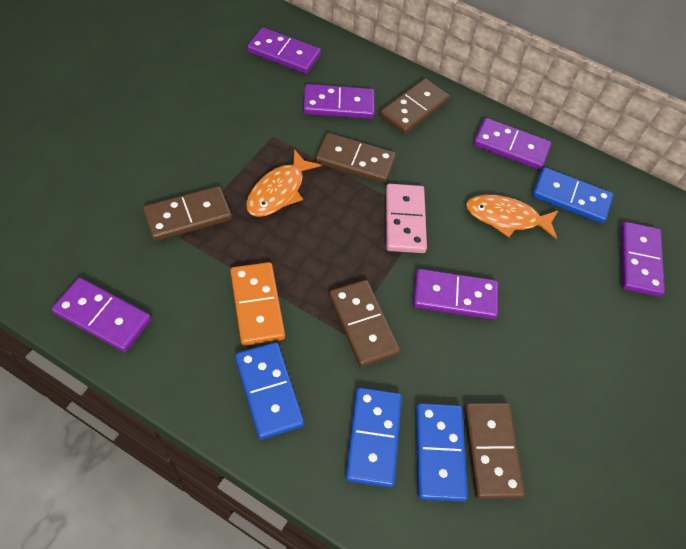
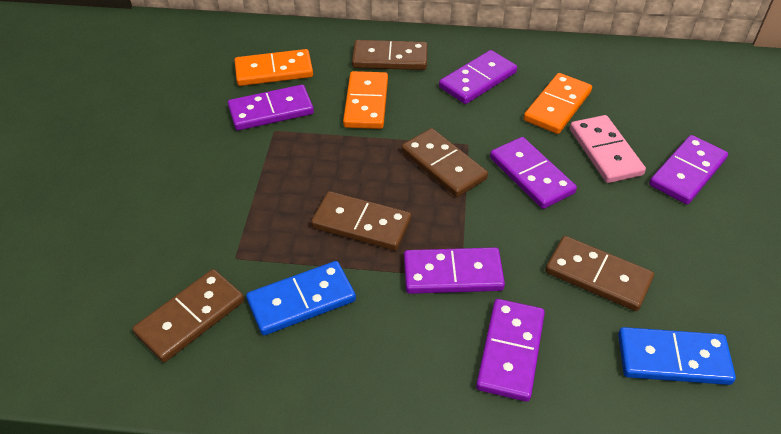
blue domino: [235,342,304,440] [346,388,402,488] [416,403,468,502] [532,167,613,224] = 4 -> [246,261,356,335] [618,327,736,385] = 2
orange domino: [230,262,285,346] = 1 -> [234,49,313,86] [343,71,388,129] [524,73,592,134] = 3
orange fish: [246,149,321,217] [466,195,558,239] = 2 -> none = 0

